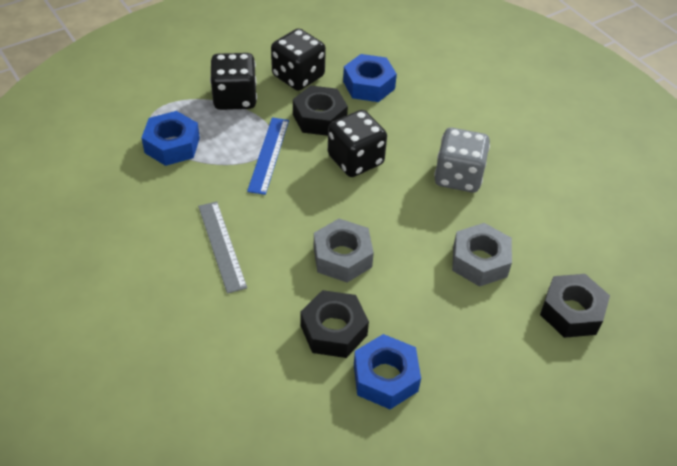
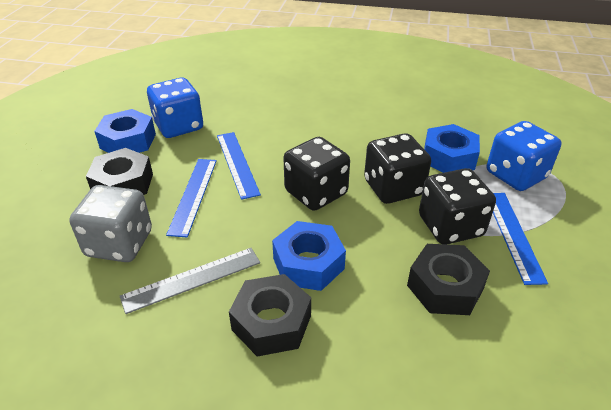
blue dice: none = 0 -> [147,78,203,138] [487,121,561,191] = 2
blue ruler: [247,118,289,195] = 1 -> [166,159,217,237] [217,132,261,200] [493,193,548,285] = 3
grey nut: [314,219,374,283] [452,223,512,287] = 2 -> none = 0

